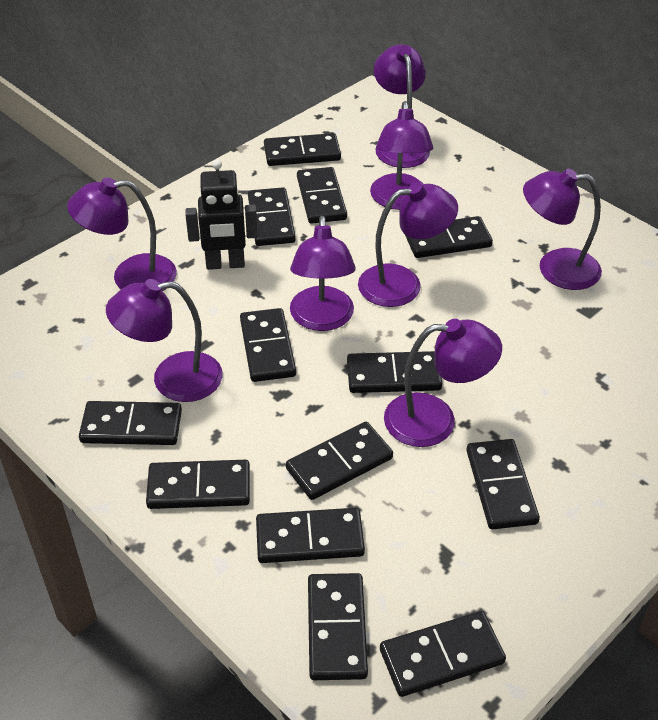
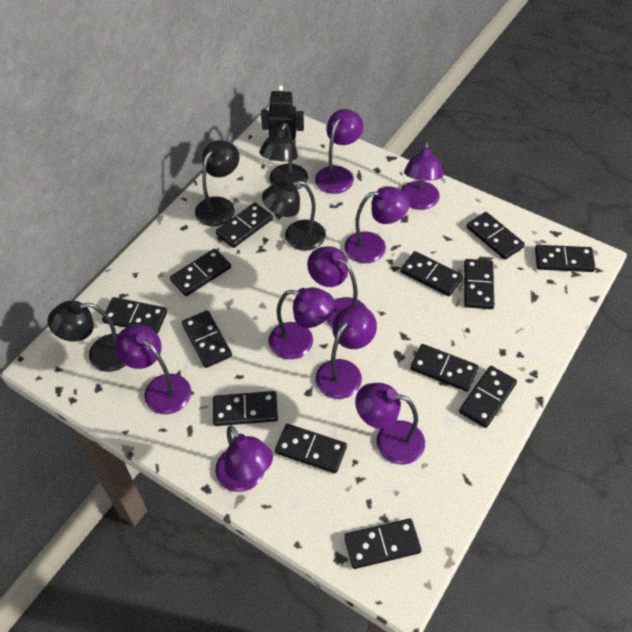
black lamp: none = 0 -> [48,301,126,372] [195,140,239,226] [260,123,308,190] [262,180,326,251] = 4
purple lamp: [67,177,177,291] [106,279,223,402] [290,216,356,331] [358,182,458,307] [370,101,433,210] [374,44,430,168] [384,319,502,447] [523,169,602,290] = 8 -> [115,324,191,414] [215,426,273,492] [268,287,335,359] [307,246,366,328] [315,109,363,194] [316,305,377,399] [345,186,410,263] [355,383,425,465] [401,141,444,210] = 9

